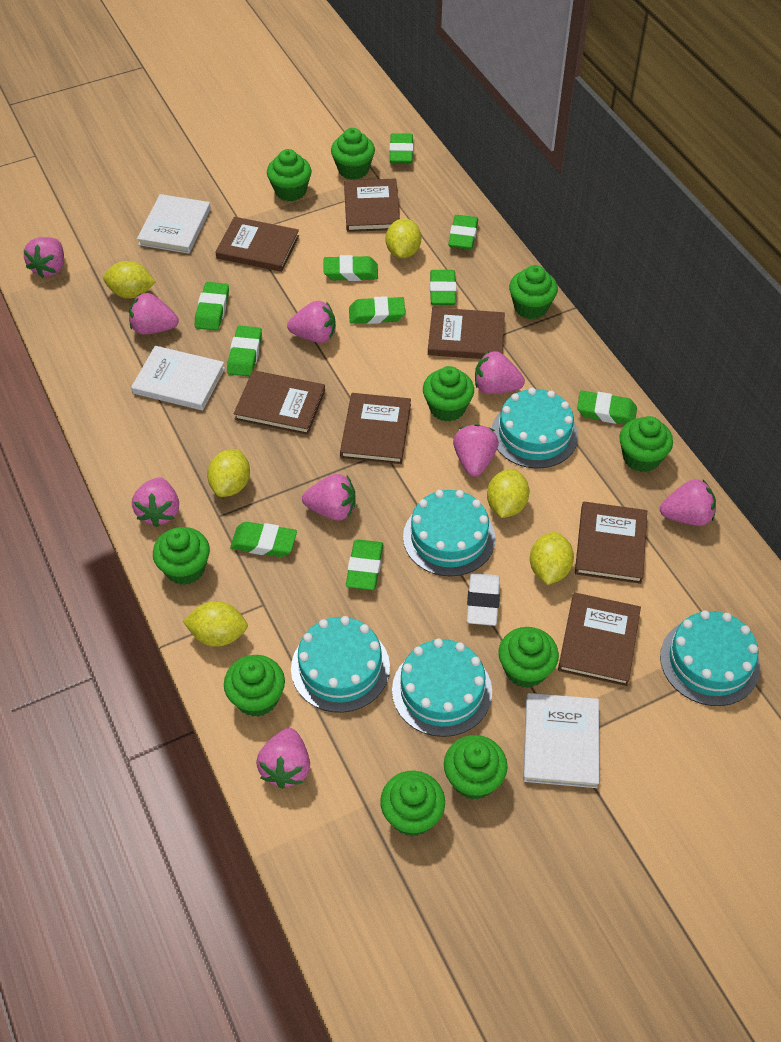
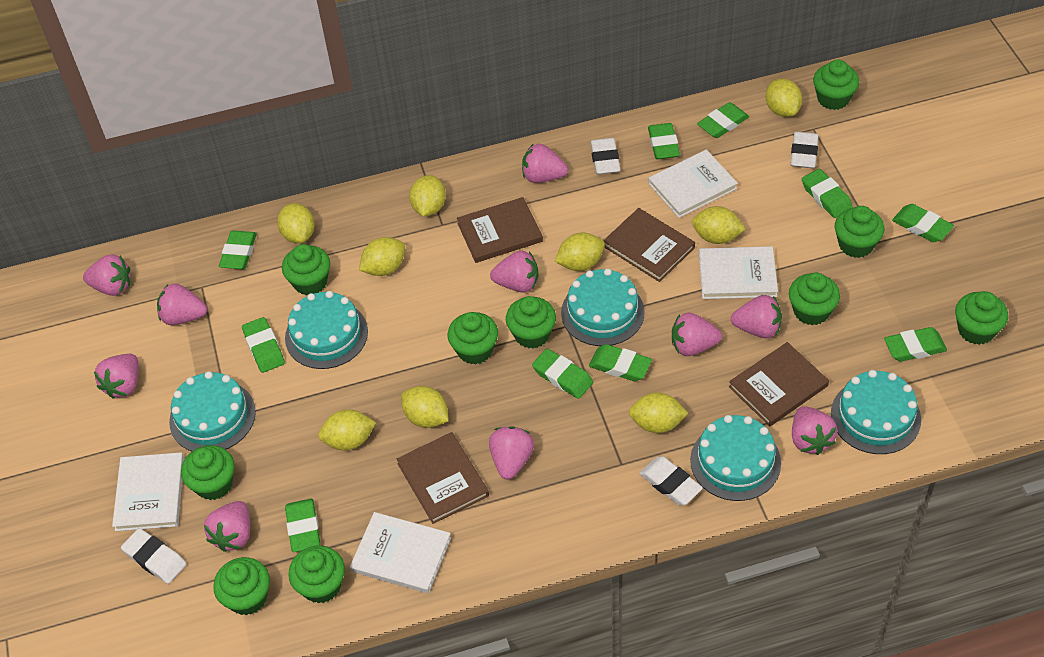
brown book: [216,217,299,272] [234,370,325,435] [340,393,411,464] [344,179,400,232] [428,307,505,359] [558,592,641,686] [575,502,647,584] = 7 -> [396,432,489,524] [457,197,543,263] [603,208,695,282] [729,342,829,426] = 4
pink strawberry: [23,237,64,278] [129,293,178,334] [132,477,179,527] [256,728,310,789] [287,301,336,343] [302,474,355,521] [453,424,499,477] [475,351,525,394] [660,479,716,526] = 9 -> [83,254,130,296] [94,354,139,399] [157,283,207,325] [204,501,250,552] [489,426,534,480] [490,250,539,293] [522,143,568,183] [672,313,722,356] [731,295,782,338] [792,406,837,455] = 10
white book: [131,346,225,410] [137,194,211,254] [523,693,599,788] = 3 -> [112,452,184,531] [350,512,451,593] [648,149,738,218] [699,246,778,299] = 4
white eraser: [467,573,500,626] = 1 -> [121,528,186,584] [590,138,621,174] [639,456,703,505] [790,132,819,168] = 4
yellow lemon: [103,261,156,299] [183,601,248,647] [207,449,250,497] [386,218,421,258] [487,469,529,518] [530,532,574,585] = 6 -> [277,203,315,243] [318,410,376,450] [359,237,405,276] [401,386,449,428] [409,175,446,216] [555,233,605,271] [629,392,689,433] [692,206,746,244] [766,78,802,117] = 9

